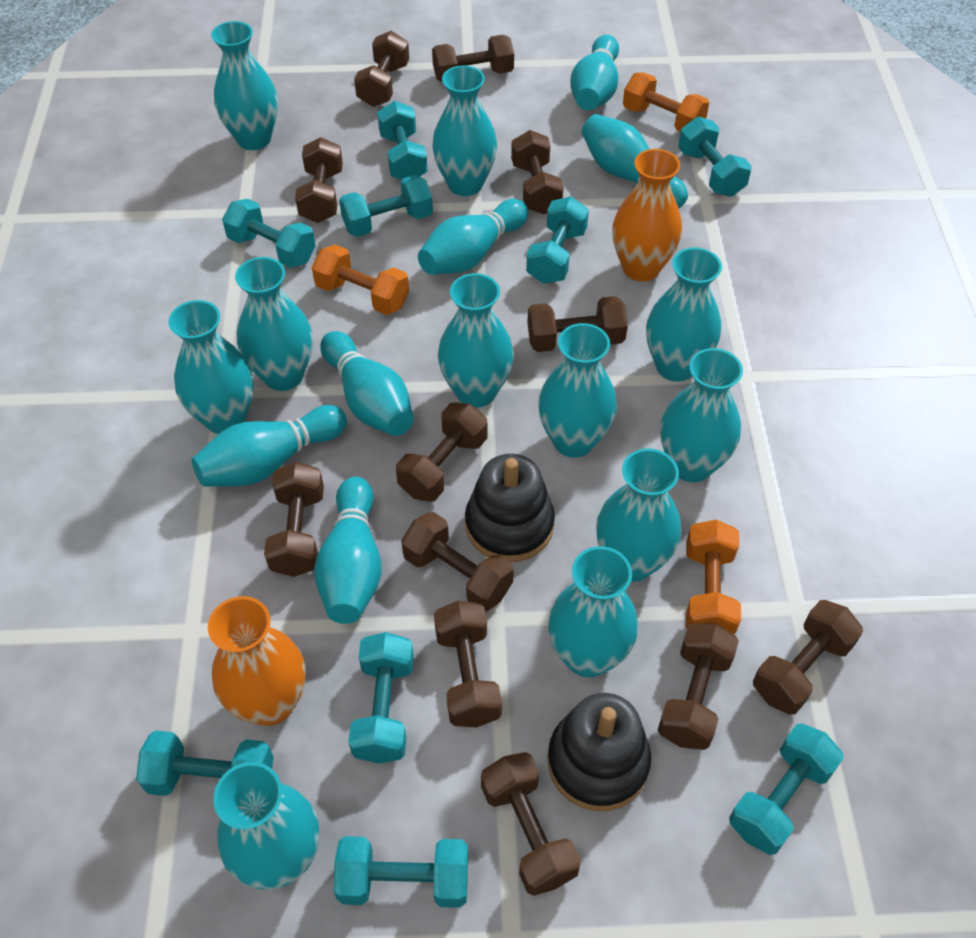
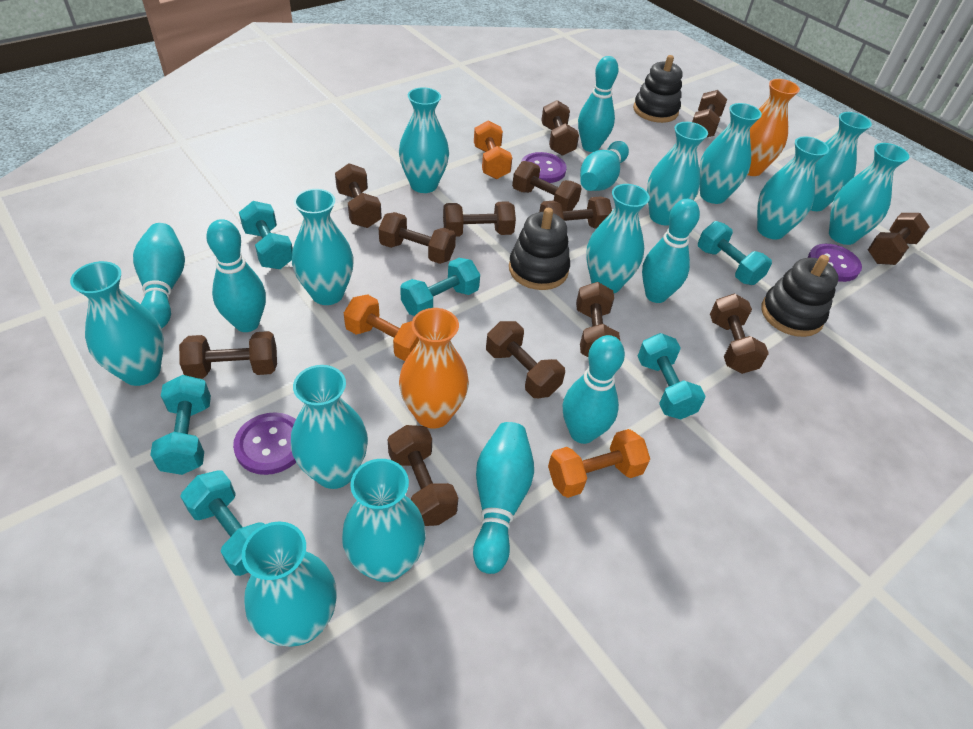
black stacking toy: [465,454,555,562] [548,693,651,811] = 2 -> [509,208,570,290] [633,55,683,123] [761,255,839,337] = 3
brown dumbbell: [264,462,324,577] [295,137,343,223] [354,31,409,107] [396,402,487,502] [401,512,514,611] [432,35,514,83] [434,601,502,727] [481,752,581,896] [511,130,564,214] [527,296,628,352] [658,623,739,750] [753,600,863,715] = 12 -> [179,331,277,379] [335,163,382,228] [379,212,456,264] [388,425,458,526] [443,201,516,237] [486,321,565,398] [512,161,582,211] [539,196,612,229] [541,100,579,156] [576,282,620,357] [692,90,727,138] [710,294,769,374] [868,213,929,265] = 13
purple button: none = 0 -> [233,412,296,475] [521,152,567,183] [808,244,862,282] = 3
turquoise bowling pin: [192,405,347,487] [314,477,382,624] [320,331,413,436] [418,199,528,275] [570,35,619,110] [581,114,688,208] = 6 -> [133,223,185,329] [206,219,266,332] [473,422,534,574] [563,335,625,444] [578,56,619,152] [580,141,629,191] [642,199,700,303] = 7
turquoise dumbbell: [136,730,273,796] [222,199,316,268] [333,836,468,908] [339,175,433,237] [348,632,414,764] [377,101,428,180] [526,197,589,284] [678,117,752,197] [729,723,844,855] = 9 -> [150,375,211,475] [180,470,264,576] [239,201,293,269] [400,258,480,316] [638,333,706,419] [698,221,772,285] = 6
turquoise vase: [168,300,254,434] [211,21,278,150] [213,762,319,890] [235,257,313,391] [432,65,497,196] [438,273,514,408] [538,323,617,458] [548,546,638,677] [596,448,681,582] [646,247,722,382] [660,348,743,482] = 11 -> [70,261,164,386] [242,521,337,647] [291,365,368,489] [292,189,354,305] [342,459,426,582] [399,87,449,193] [586,184,650,293] [647,122,708,225] [699,103,762,204] [757,136,829,239] [811,112,872,211] [829,143,909,245] = 12

